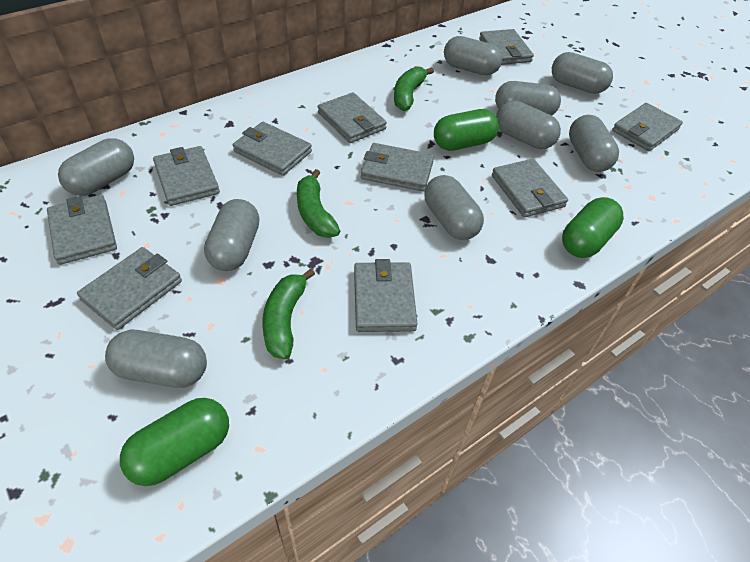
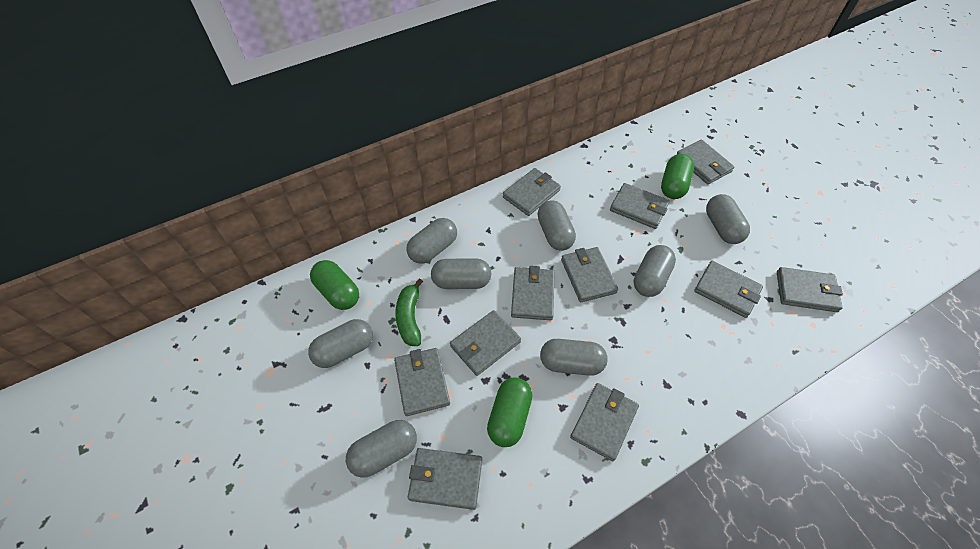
green banana: [262,268,315,359] [297,169,340,238] [394,67,434,111] = 3 -> [395,278,423,346] = 1
grey capsule: [58,138,134,196] [105,330,207,388] [204,199,260,271] [424,175,484,240] [444,36,502,75] [495,81,561,115] [496,101,561,149] [552,52,613,94] [569,115,619,172] = 9 -> [308,319,373,368] [346,420,417,478] [406,218,457,264] [431,258,492,289] [538,200,576,251] [540,339,608,376] [634,245,676,297] [706,194,750,244] = 8
grey wallet: [47,195,117,265] [77,247,182,330] [153,146,220,206] [233,122,312,176] [318,92,387,143] [354,259,417,332] [361,143,434,191] [479,29,534,65] [492,159,568,218] [612,103,683,151] = 10 -> [394,348,450,416] [408,448,482,510] [450,310,521,376] [503,168,561,216] [511,266,555,320] [561,247,618,302] [570,383,639,461] [610,183,670,229] [677,140,734,184] [694,261,763,318] [777,267,843,312] = 11

